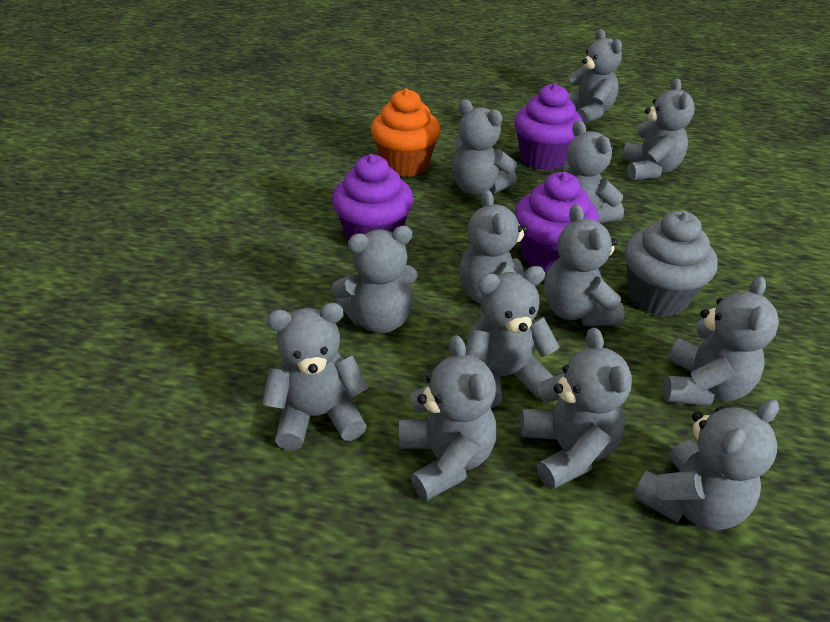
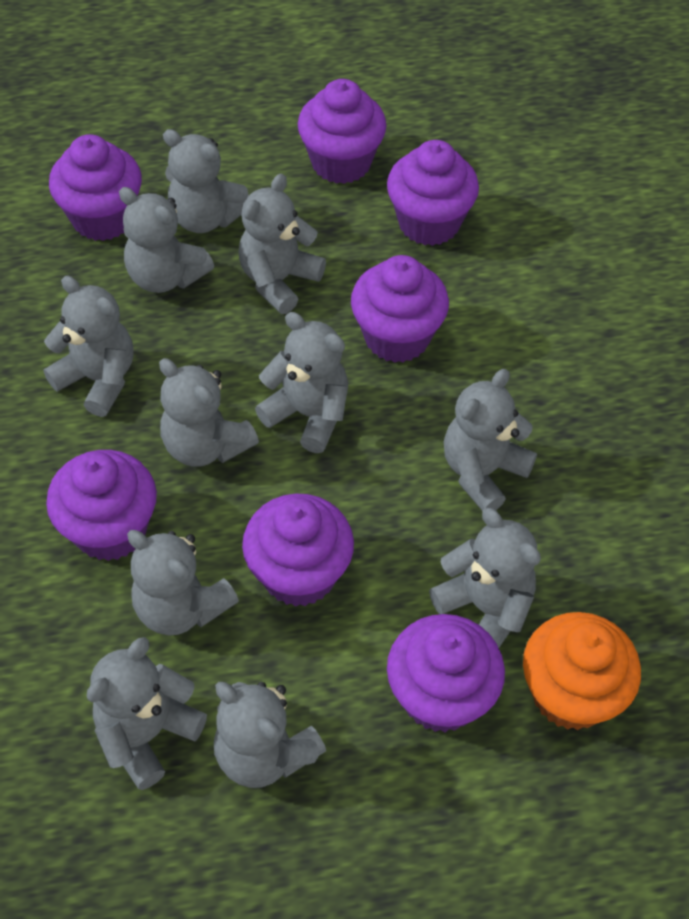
grey cupcake: [625,211,718,317] = 1 -> none = 0
grey teddy bear: [262,303,369,450] [331,226,418,333] [399,335,497,501] [452,100,517,195] [459,190,528,303] [466,266,560,408] [520,328,632,490] [544,204,624,326] [563,121,624,223] [568,29,622,124] [621,79,695,180] [633,399,779,530] [663,276,779,406] = 13 -> [44,276,134,417] [87,637,207,790] [119,187,214,293] [127,530,239,636] [159,358,259,467] [163,129,249,233] [214,682,326,788] [239,173,326,314] [255,312,348,453] [429,508,541,648] [444,369,537,511] = 11
purple cupcake: [332,154,413,240] [514,83,583,171] [515,172,599,272] = 3 -> [46,450,157,561] [49,134,142,241] [242,494,354,607] [298,79,387,184] [351,255,449,363] [387,140,479,246] [387,614,505,732] = 7

